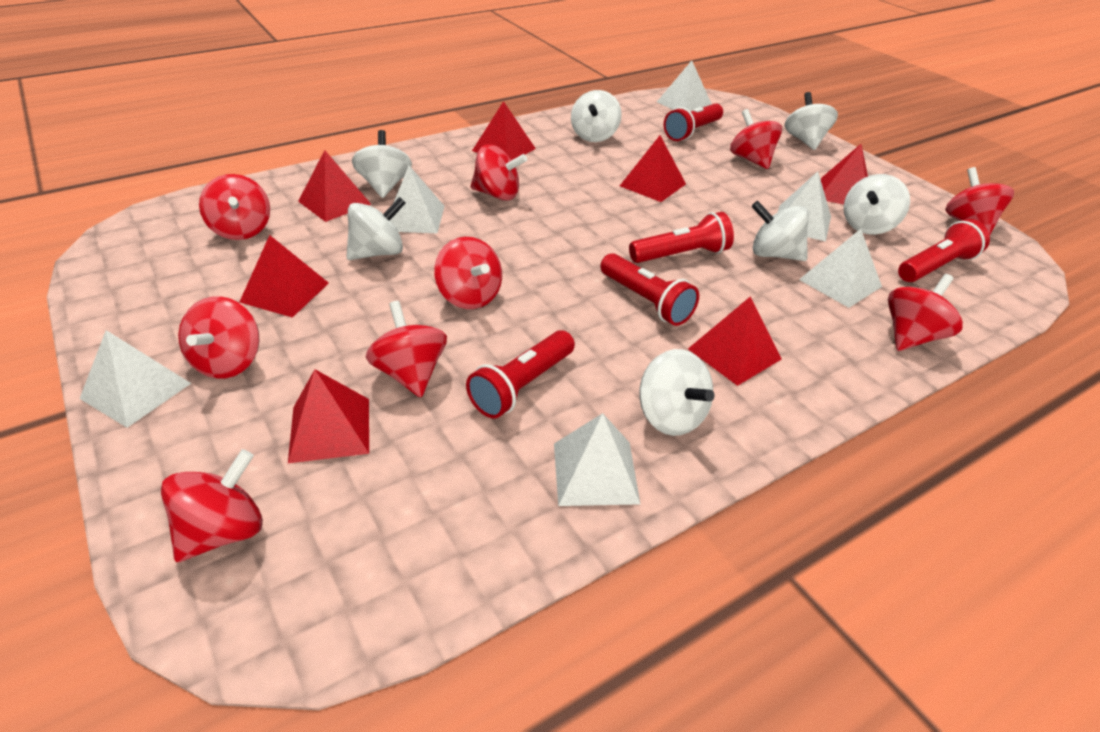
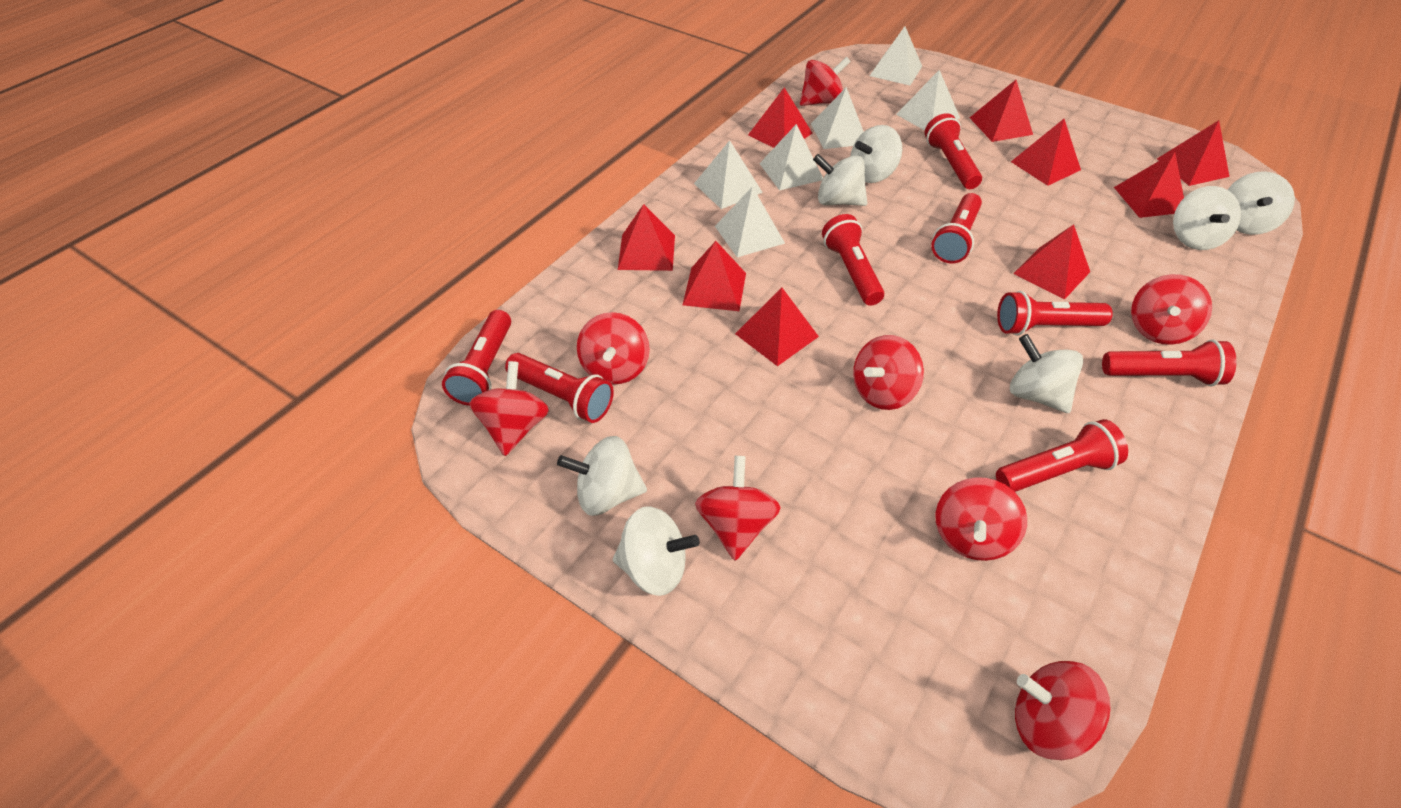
red flashlight: [466,330,575,418] [600,253,699,326] [629,212,734,263] [663,103,723,141] [898,219,990,282] = 5 -> [442,310,511,406] [505,353,614,423] [822,214,884,306] [925,113,982,189] [931,193,982,263] [996,419,1128,492] [997,291,1113,335] [1102,339,1237,387] = 8
red pyramid: [240,235,329,318] [288,369,369,463] [298,150,371,222] [472,101,536,160] [620,135,686,202] [688,297,782,386] [821,144,868,204] = 7 -> [618,204,675,271] [683,241,746,311] [735,288,819,366] [748,87,812,148] [970,80,1033,142] [1011,119,1081,186] [1013,224,1090,300] [1114,152,1184,218] [1157,120,1230,186] = 9
red spinning top: [161,449,263,562] [178,296,259,379] [199,174,270,240] [366,301,447,397] [434,237,502,309] [471,144,527,201] [730,109,782,169] [888,274,963,351] [945,167,1014,235] = 9 -> [469,361,549,456] [577,312,650,384] [695,456,781,561] [800,57,851,106] [853,335,924,410] [936,477,1027,561] [1015,661,1111,760] [1131,274,1212,345] = 8

